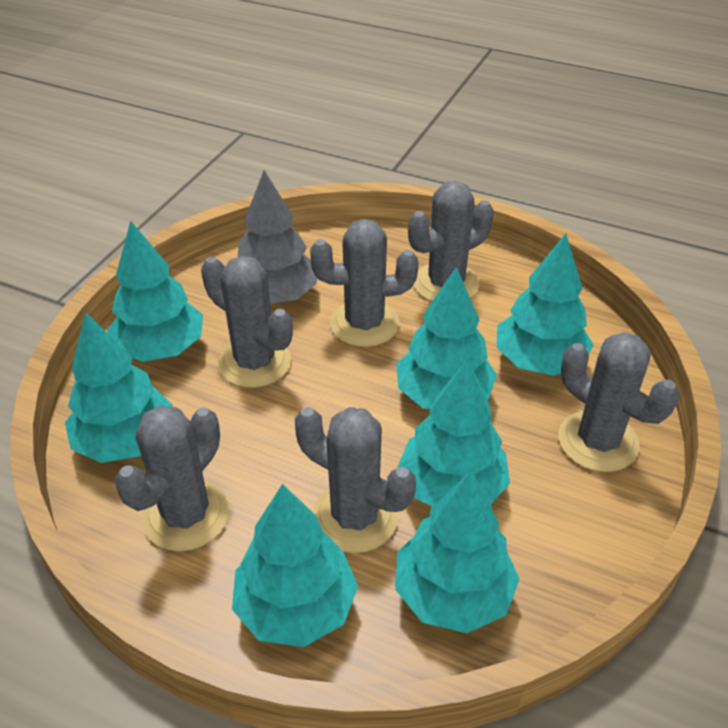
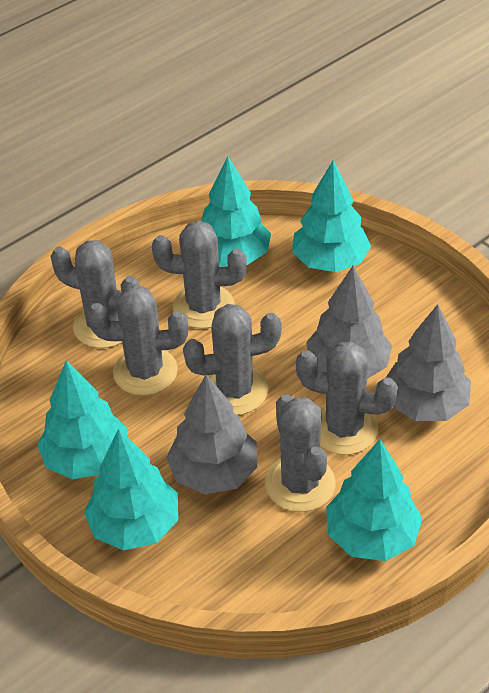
grey tree: [238,170,317,304] = 1 -> [166,374,258,494] [306,266,392,379] [386,304,471,421] = 3
turquoise tree: [65,312,173,463] [107,221,203,362] [232,484,358,647] [395,470,520,633] [397,267,497,409] [398,359,510,507] [497,233,593,376] = 7 -> [37,360,127,480] [84,429,178,550] [201,156,271,267] [292,160,371,272] [326,439,423,561] = 5

